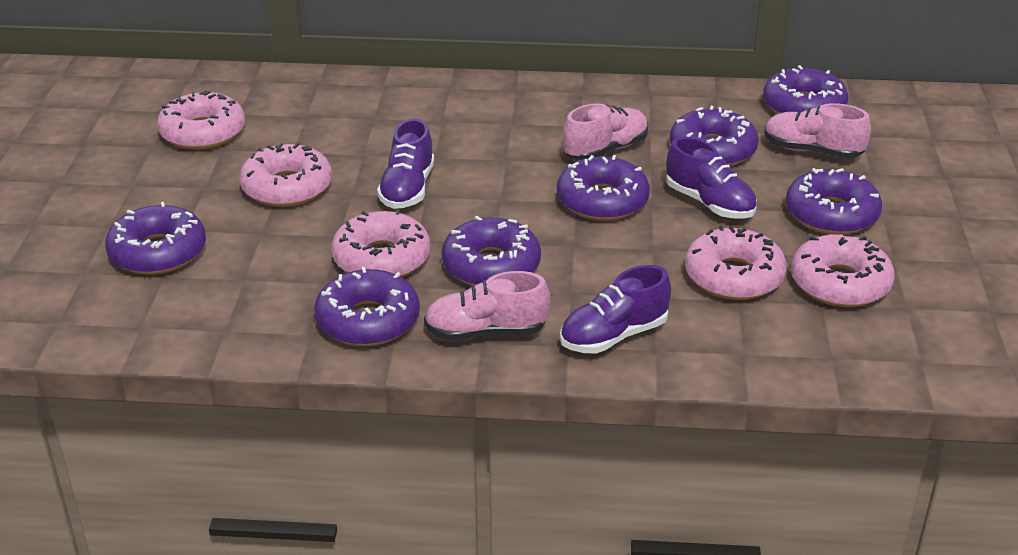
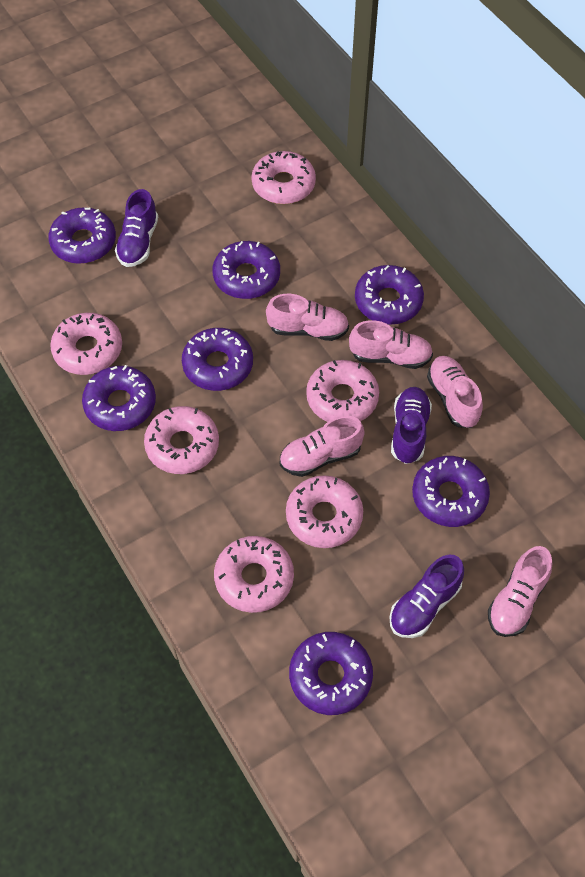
pink donut: [157,90,245,150] [240,143,332,207] [331,210,430,277] [685,225,787,300] [791,234,895,307] = 5 -> [50,313,122,375] [144,406,219,474] [214,536,294,613] [251,151,316,204] [286,475,363,548] [306,360,379,422] = 6
pink shoe: [424,271,550,340] [563,104,648,160] [764,103,871,159] = 3 -> [266,294,349,341] [280,416,365,477] [349,320,433,369] [427,356,483,428] [488,546,552,637] = 5

